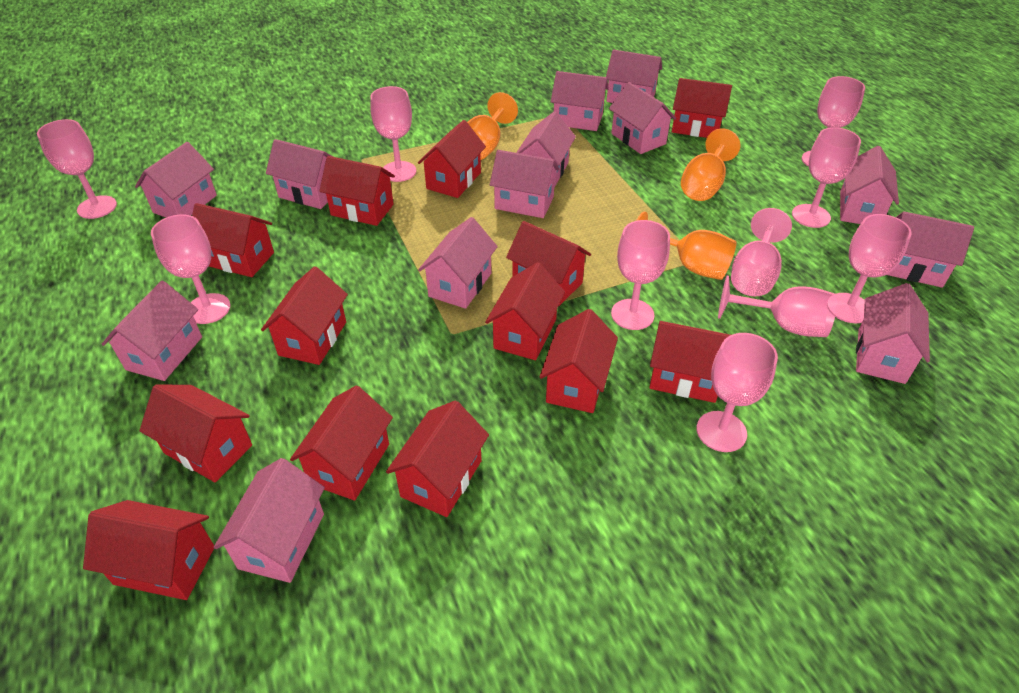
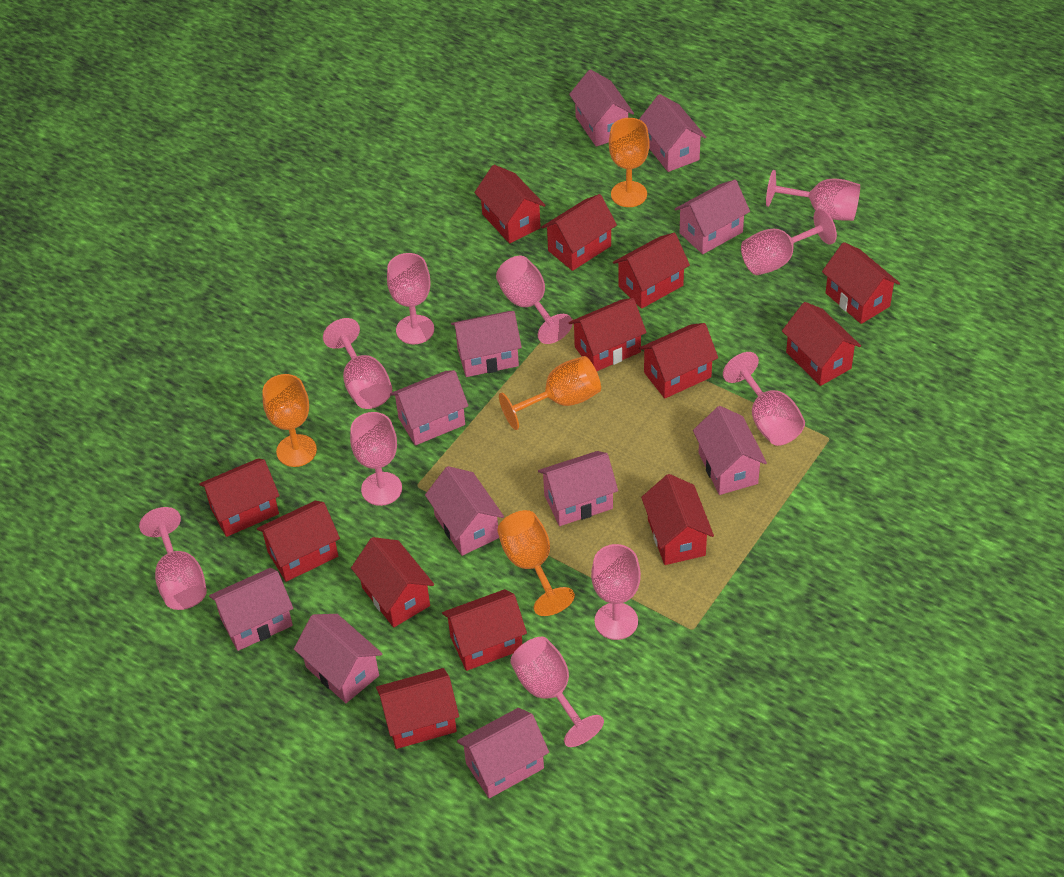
orange goblet: [467,92,518,160] [636,211,737,280] [681,128,740,201] = 3 -> [262,374,317,467] [497,510,575,616] [499,356,601,430] [609,118,650,207] = 4
pink house: [102,281,202,381] [135,142,217,218] [213,458,325,583] [266,139,333,209] [418,217,498,309] [490,150,559,218] [516,111,576,188] [551,71,609,131] [606,49,662,103] [609,82,676,154] [840,146,899,224] [856,283,930,384] [887,211,974,288] = 13 -> [209,568,293,651] [294,614,383,703] [390,370,468,445] [425,466,504,556] [451,311,522,377] [457,708,549,798] [538,451,618,526] [569,69,634,146] [639,94,706,172] [675,180,750,254] [693,406,767,495] = 11

